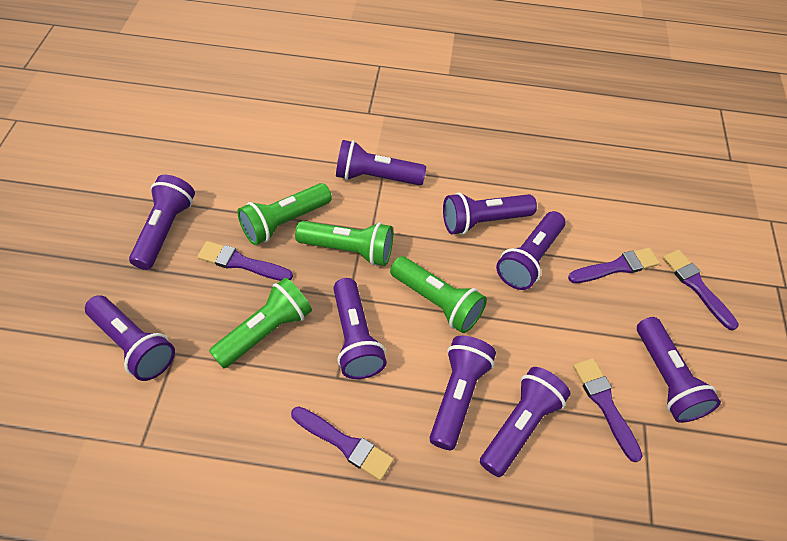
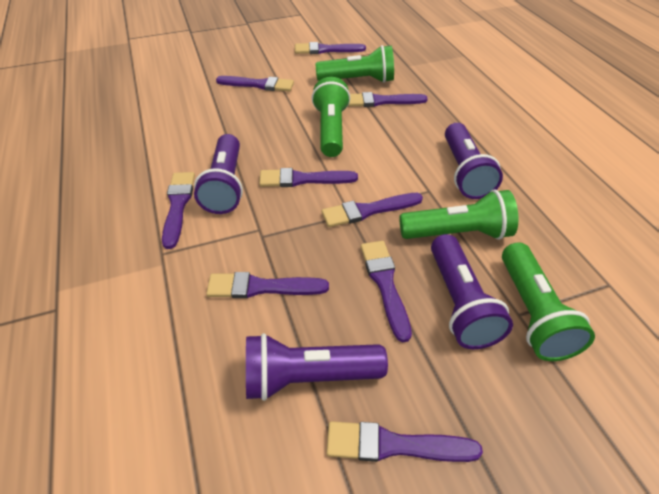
purple brush: [197,241,293,281] [291,406,394,481] [568,248,659,283] [573,358,643,462] [663,249,739,331] = 5 -> [162,172,195,249] [206,272,329,298] [216,76,294,92] [259,168,358,187] [295,42,366,54] [322,193,423,227] [326,421,483,462] [348,92,428,107] [361,241,412,342] = 9
purple flashlight: [85,295,175,381] [129,175,195,270] [333,278,387,379] [336,140,426,185] [429,336,496,450] [443,193,537,235] [480,367,571,477] [496,211,566,290] [637,317,721,423] = 9 -> [194,134,243,214] [246,333,388,401] [431,234,513,349] [445,123,503,199] = 4

